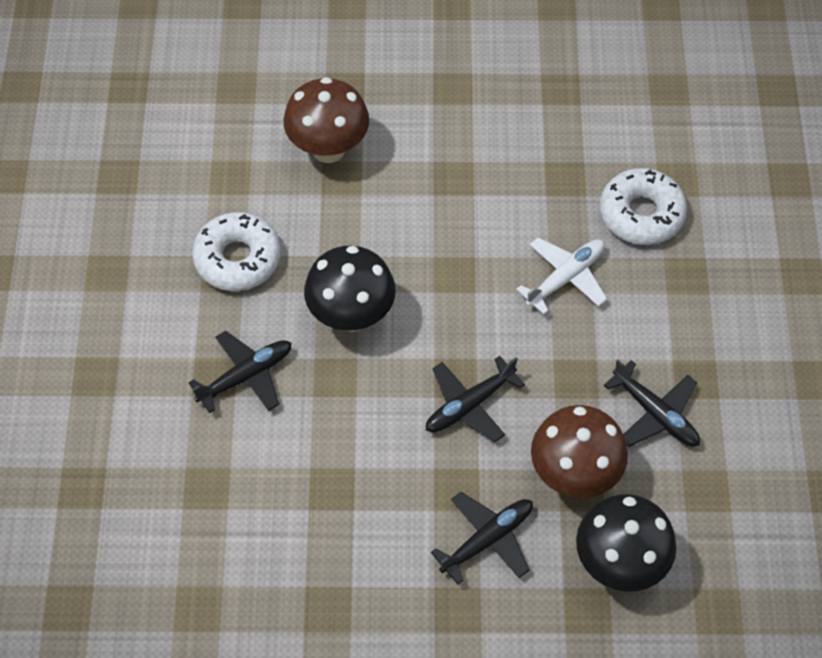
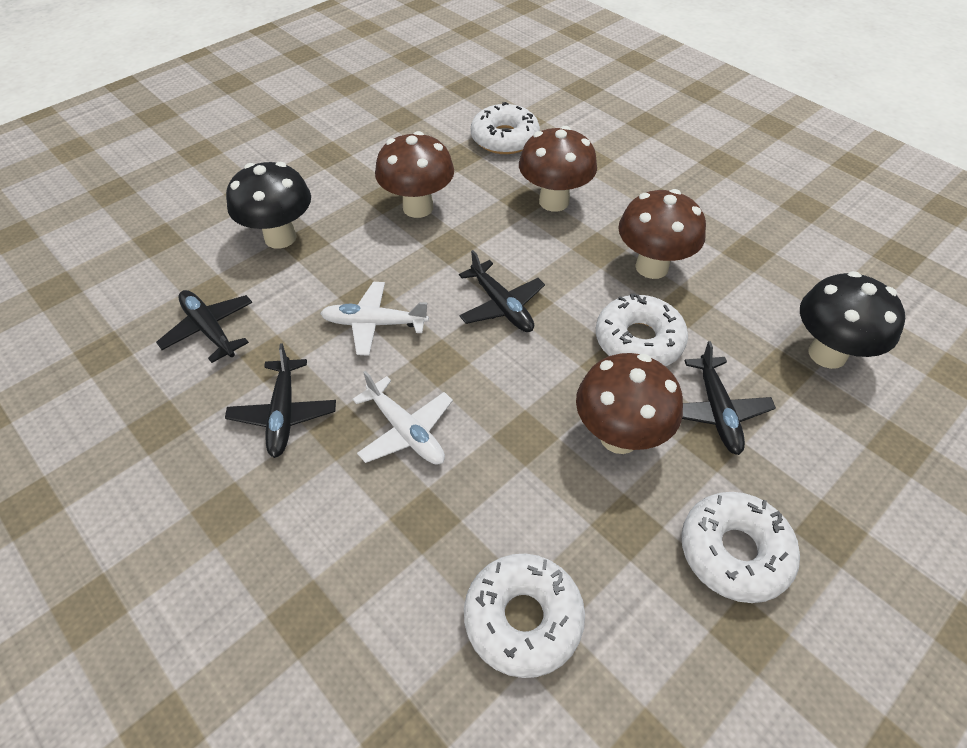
brown mushroom: [284,77,369,163] [531,405,628,498] = 2 -> [375,131,454,218] [519,126,597,211] [576,353,683,454] [618,189,706,279] = 4
white donut: [192,212,281,291] [600,168,687,245] = 2 -> [464,554,585,678] [471,102,540,154] [596,293,688,366] [681,492,800,603] = 4
white plane: [516,237,607,315] = 1 -> [320,282,429,356] [353,371,453,465] = 2

